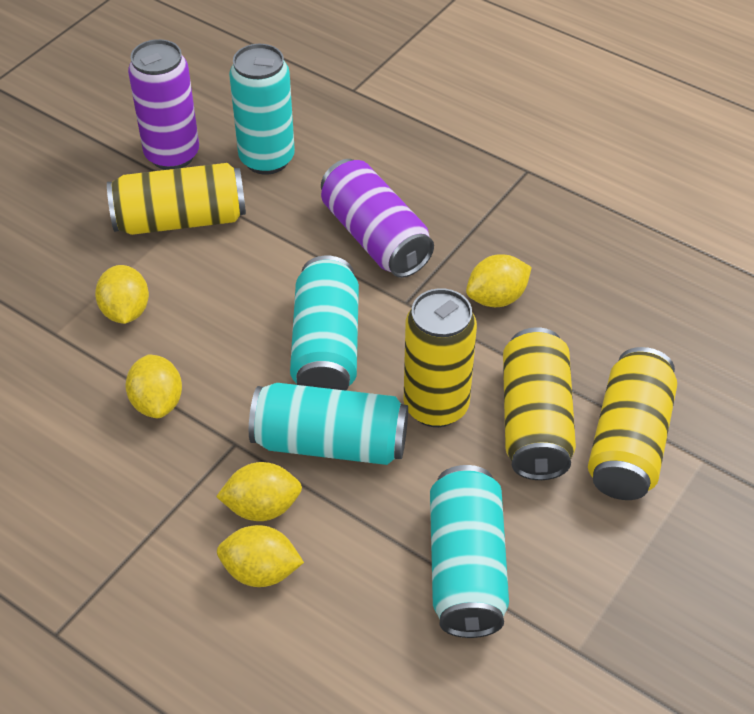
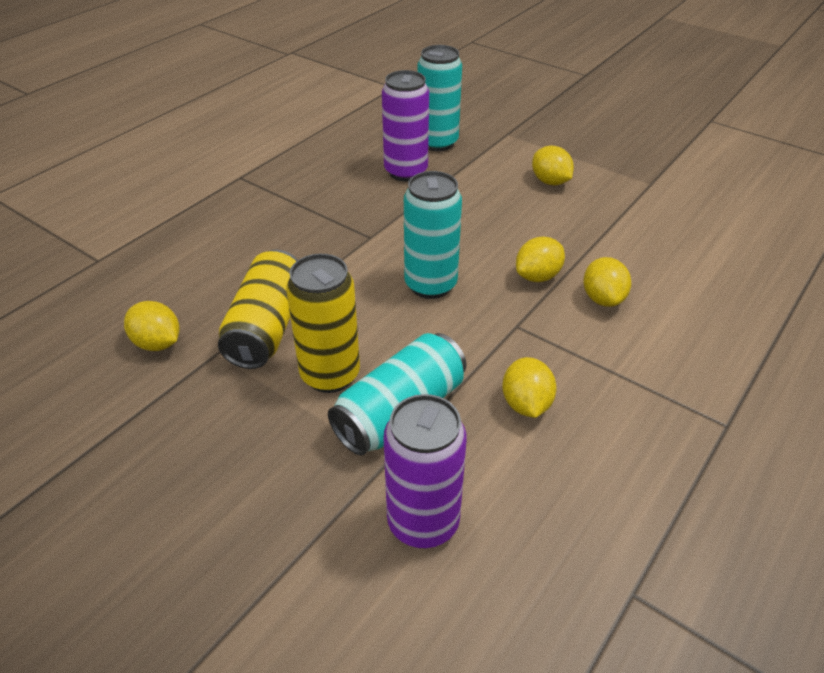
turquoise can: [229,44,295,175] [249,383,408,465] [290,256,359,390] [430,465,509,638] = 4 -> [328,333,467,455] [404,171,462,299] [418,45,462,151] = 3
yellow can: [107,163,246,235] [404,288,477,427] [503,327,576,480] [588,347,677,500] = 4 -> [218,250,297,369] [286,254,360,393] = 2

